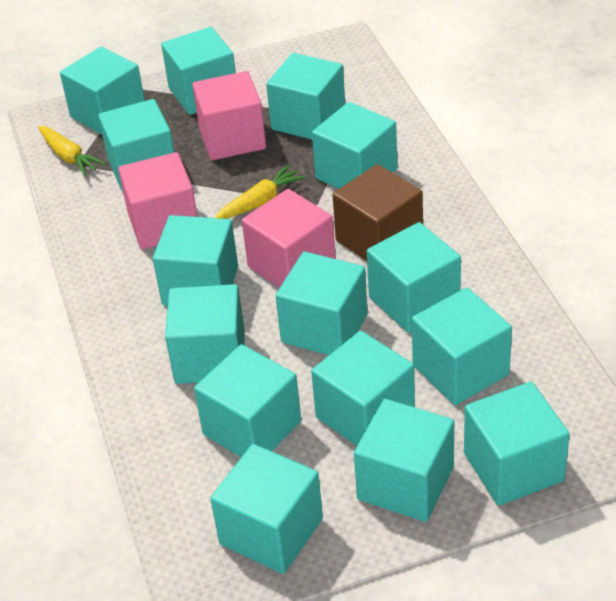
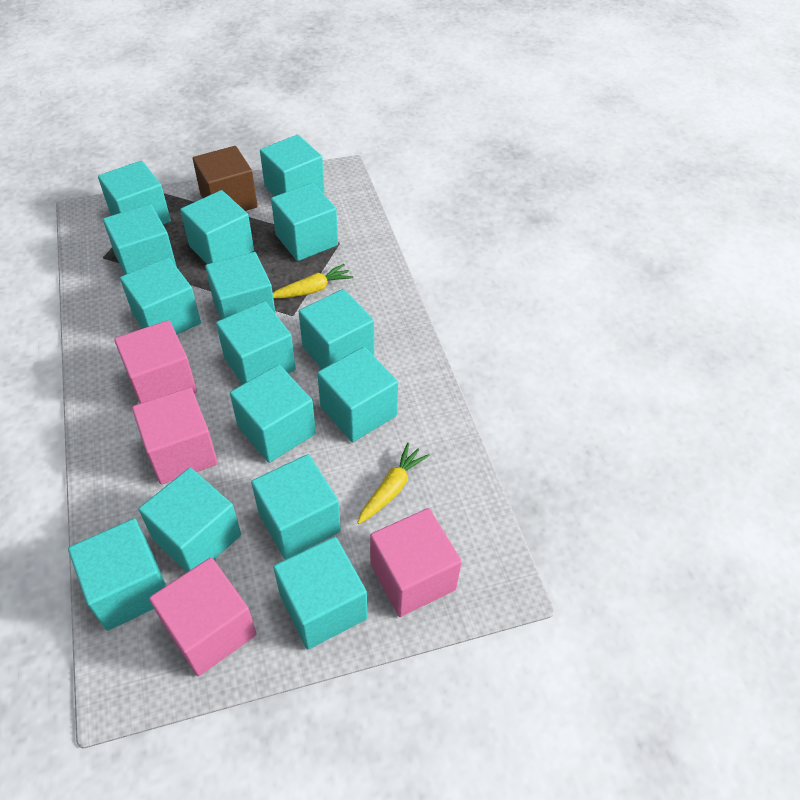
pink cube: [118,152,198,250] [192,71,266,160] [242,189,336,288] = 3 -> [114,320,197,403] [132,387,218,484] [149,558,257,676] [370,508,462,617] = 4

